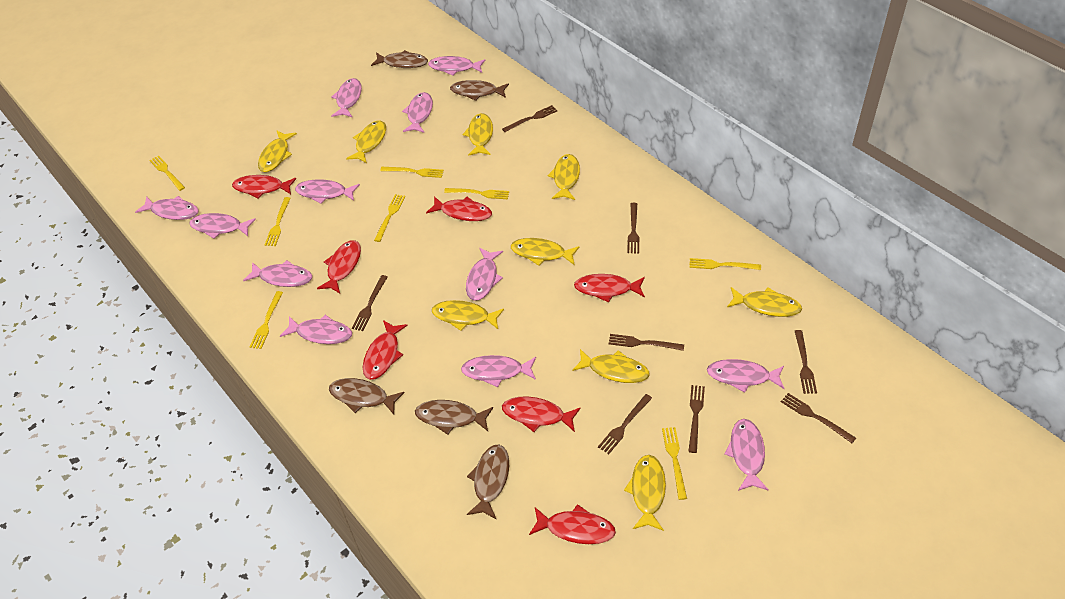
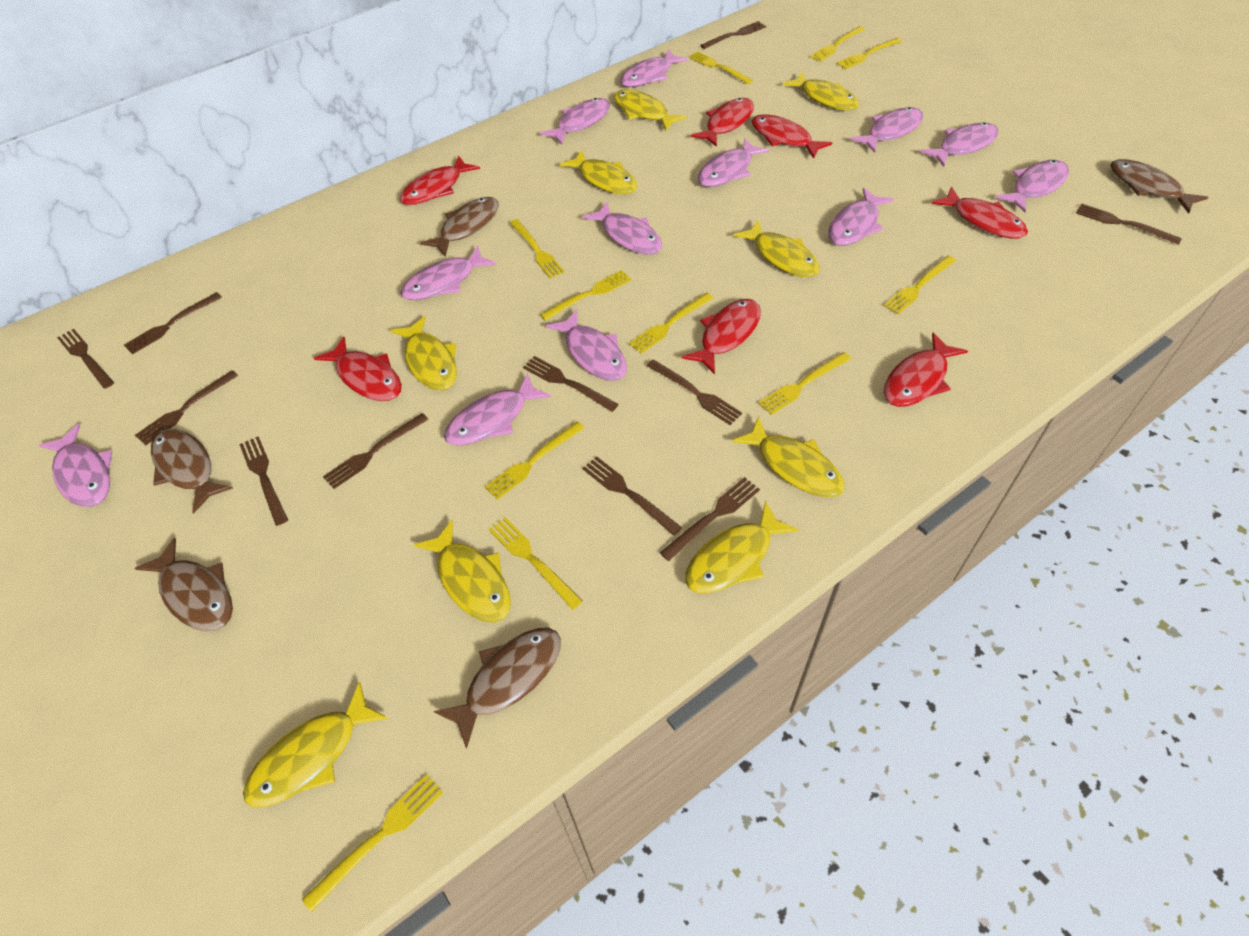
brown fork: [352,275,388,331] [502,105,558,132] [598,394,652,454] [609,334,684,351] [628,203,639,253] [688,385,705,453] [781,393,856,443] [795,330,817,394] = 8 -> [57,329,114,389] [124,292,222,354] [135,370,238,445] [239,437,288,526] [323,413,429,489] [523,356,619,412] [582,456,682,536] [647,359,742,425] [660,477,760,561] [700,21,766,49] [1076,203,1182,245] = 11
yellow fork: [150,155,185,191] [250,291,283,349] [265,197,291,246] [374,194,405,242] [380,167,444,178] [444,188,509,199] [662,427,687,500] [689,258,761,270] = 8 -> [302,774,443,912] [485,421,584,500] [489,517,583,610] [510,219,565,278] [540,270,631,321] [629,292,713,353] [689,51,753,84] [758,352,851,415] [810,26,865,62] [836,38,902,69] [884,256,956,314] = 11

